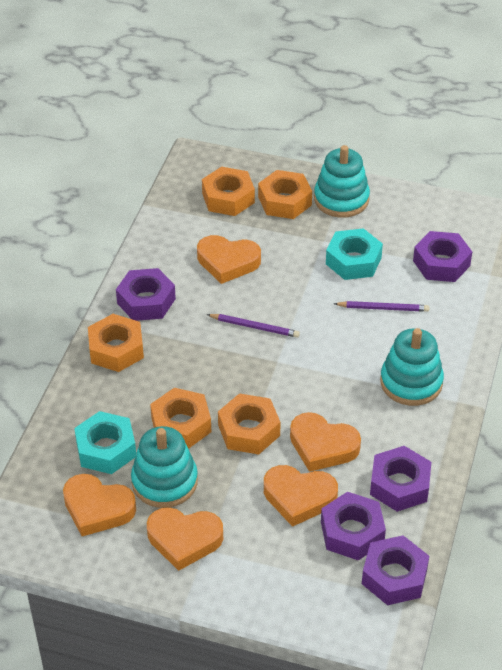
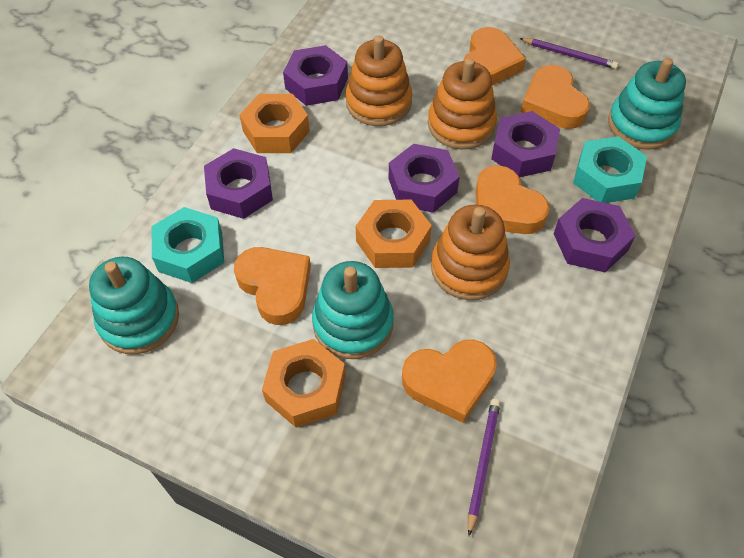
orange nut: [88,314,144,372] [150,388,211,449] [202,167,255,216] [218,393,280,454] [258,170,312,219] = 5 -> [240,94,310,153] [262,339,346,428] [356,200,432,268] = 3
orange stacking toy: none = 0 -> [346,35,412,126] [428,58,497,149] [431,204,510,300] = 3

